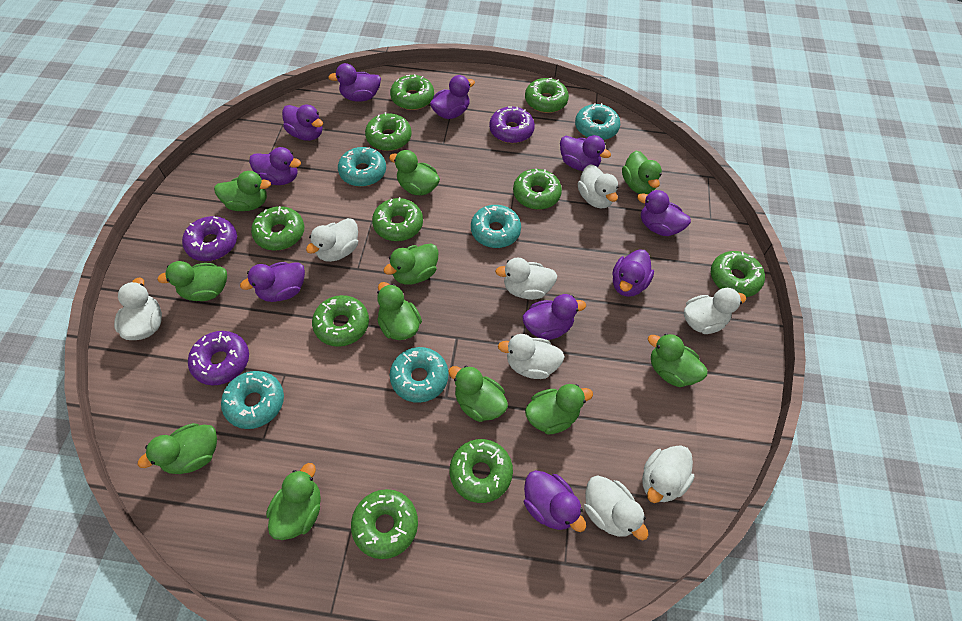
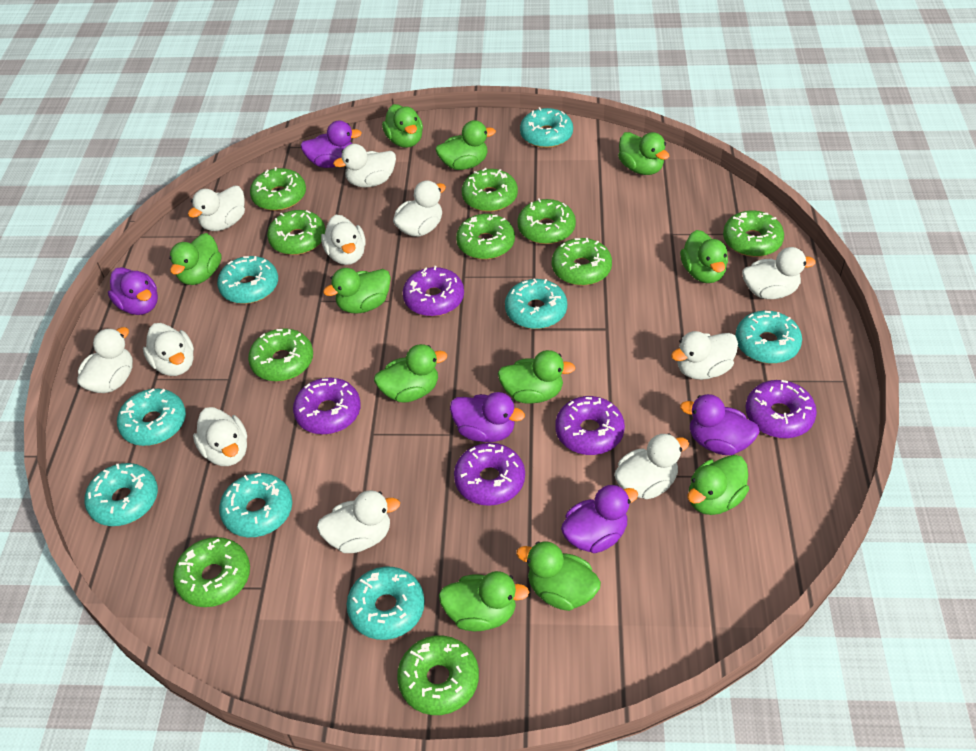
purple donut: [182,216,237,261] [188,331,249,386] [489,107,535,143] = 3 -> [293,378,361,434] [403,266,464,316] [454,443,525,506] [555,396,625,455] [746,380,817,438] = 5
purple duck: [240,262,305,302] [249,147,301,185] [282,105,323,141] [328,63,381,101] [430,75,475,119] [523,294,586,340] [524,470,586,532] [560,135,611,171] [612,249,654,297] [637,190,691,236] = 10 -> [108,267,158,315] [300,121,362,168] [450,392,525,442] [561,484,638,553] [680,394,760,455] = 5
turquoise donut: [221,371,284,429] [338,147,386,187] [390,347,448,403] [471,205,521,248] [575,103,620,140] = 5 -> [84,463,158,526] [117,388,186,446] [217,256,278,304] [219,473,292,537] [347,567,425,640] [505,278,567,329] [520,107,573,148] [735,311,802,364] = 8
white duck: [114,277,162,340] [306,218,358,262] [495,257,557,300] [498,334,565,379] [578,164,618,208] [584,475,649,540] [642,445,695,503] [684,288,746,334] = 8 -> [77,327,133,393] [143,323,194,376] [188,186,245,231] [193,407,247,466] [317,490,400,553] [321,215,366,265] [333,144,396,188] [393,180,446,237] [614,433,689,499] [671,331,738,380] [742,247,816,299] = 11

